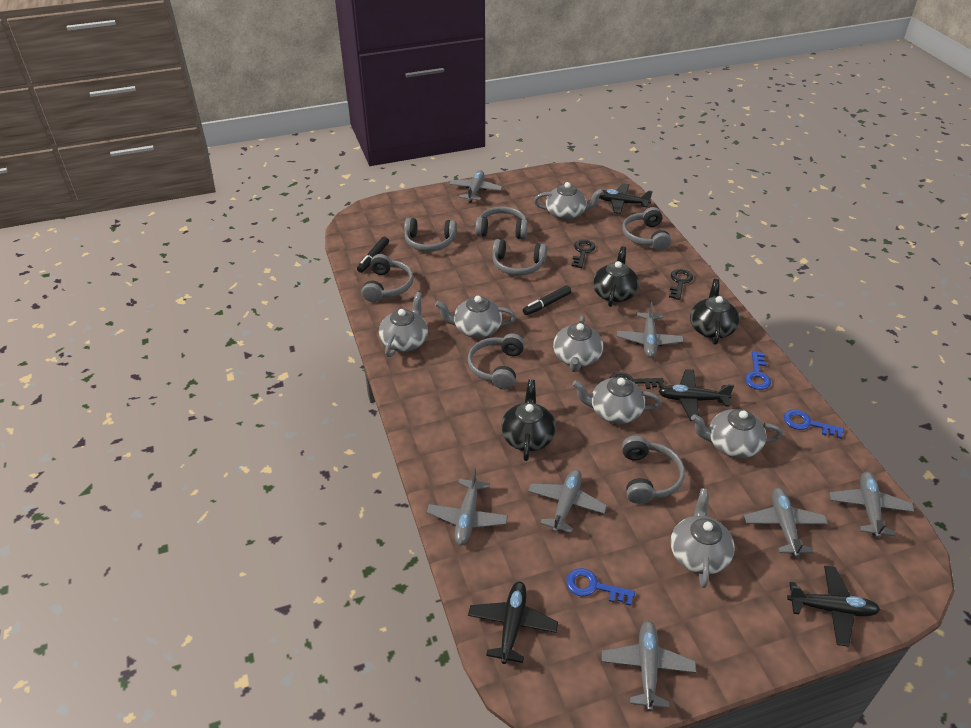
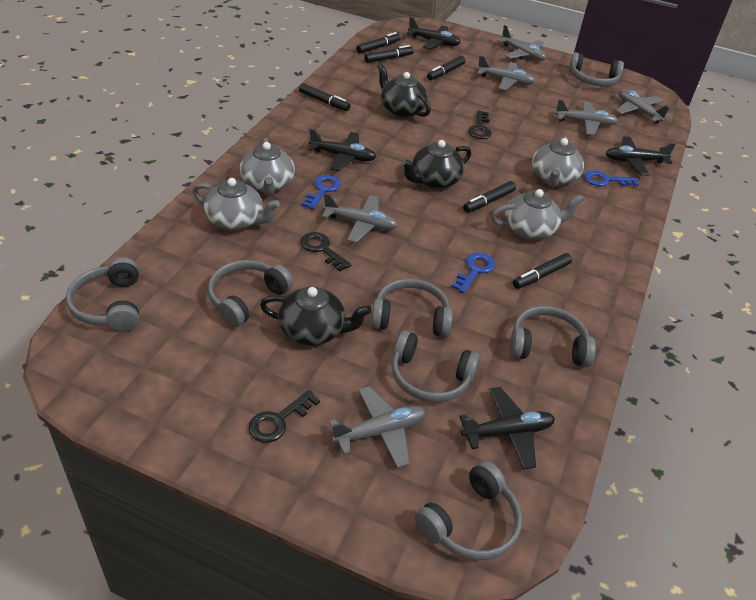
black marker: [357,237,389,273] [523,286,571,315] = 2 -> [299,83,350,111] [356,32,400,54] [364,45,414,63] [427,56,465,80] [463,181,516,213] [513,253,572,289] = 6
grey plane: [427,468,508,545] [449,170,502,203] [528,469,607,533] [602,621,696,711] [617,302,684,358] [744,488,828,557] [829,472,914,538] = 7 -> [322,193,398,243] [329,386,426,468] [477,56,535,91] [497,25,546,61] [555,99,618,135] [615,89,671,123] = 6
grey teapot: [379,292,428,357] [435,296,516,338] [534,182,603,220] [553,315,603,372] [572,377,661,424] [670,488,735,588] [691,409,783,458] = 7 -> [192,178,280,231] [240,138,295,196] [491,189,584,240] [532,136,584,187] = 4

